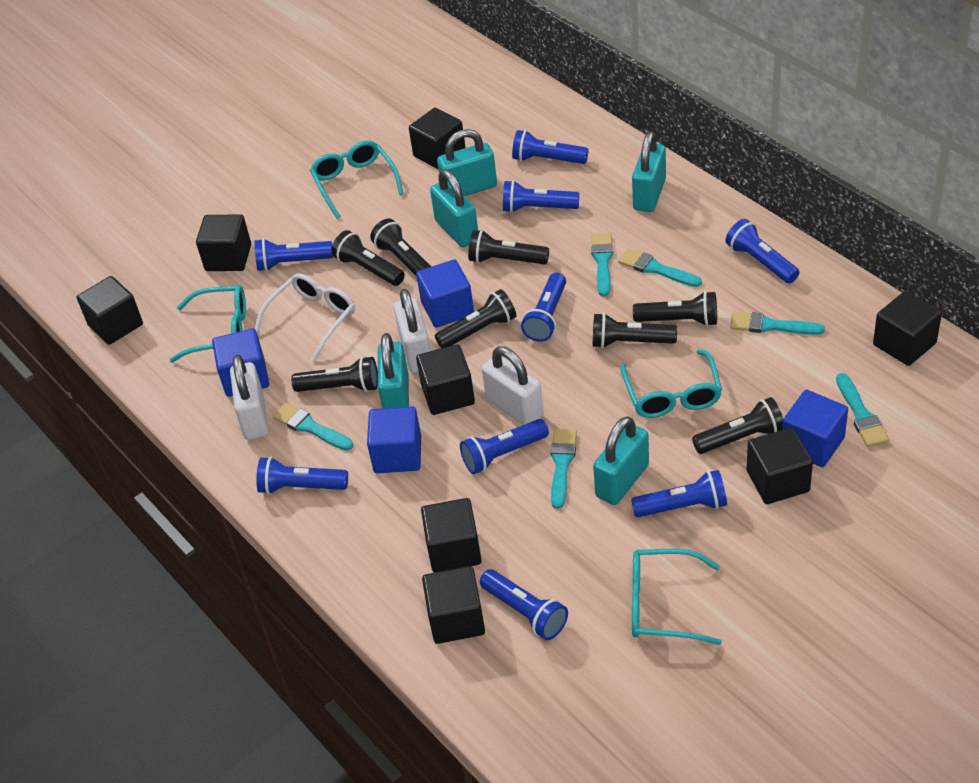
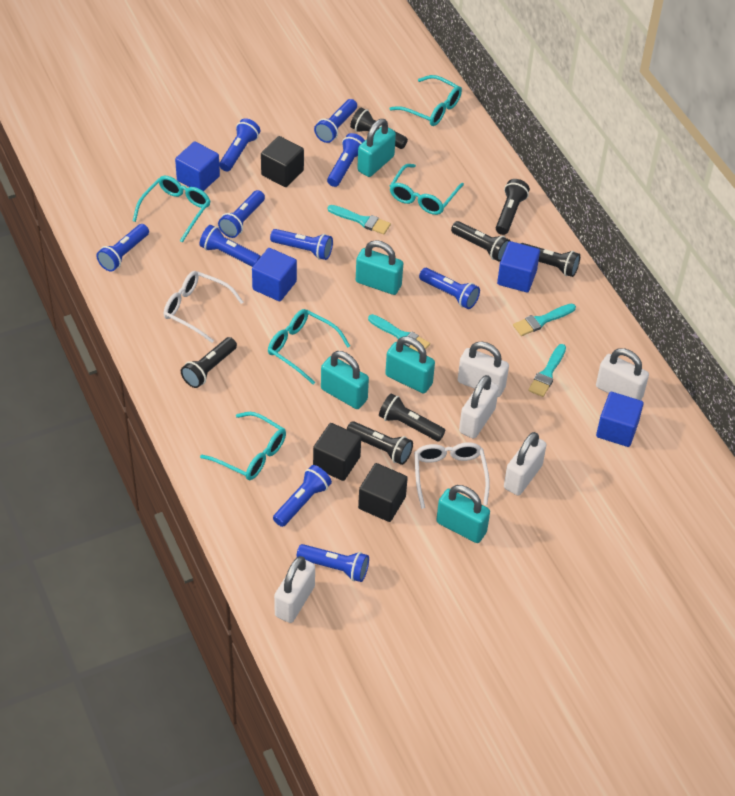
black cube: [77,276,143,345] [196,214,251,271] [409,108,466,169] [416,344,475,415] [421,498,482,573] [422,566,485,644] [747,428,813,504] [873,291,942,366] = 8 -> [261,136,304,187] [313,423,361,481] [358,463,408,522] = 3
black flashlight: [291,356,378,392] [331,230,405,286] [370,218,431,277] [435,289,516,348] [468,230,549,264] [593,313,677,348] [633,291,717,327] [692,397,783,454] = 8 -> [181,337,237,388] [347,421,413,465] [350,108,408,149] [379,393,445,441] [451,221,510,262] [496,179,530,235] [520,243,580,277] = 7
blue flashlight: [255,238,333,271] [256,457,348,495] [460,419,549,474] [480,569,568,640] [503,180,580,213] [512,130,588,164] [521,273,566,342] [631,470,727,517] [725,219,800,284] = 9 -> [96,224,149,272] [199,225,261,267] [218,190,265,238] [219,118,260,171] [270,229,333,260] [273,465,332,527] [297,544,369,582] [314,99,357,143] [327,133,365,187] [419,268,480,309] = 10
turquoise brush: [273,402,353,451] [551,429,577,509] [591,233,613,297] [618,248,702,287] [730,312,825,335] [836,373,889,447] = 6 -> [328,205,391,235] [368,314,430,351] [513,304,576,336] [528,344,566,397] = 4
turquoise glasses: [169,285,246,363] [310,140,404,219] [621,349,722,418] [632,549,722,645] = 4 -> [133,176,210,243] [200,412,286,480] [268,309,350,384] [390,75,462,126] [390,164,464,215] = 5
white glasses: [255,274,355,361] = 1 -> [164,271,243,343] [414,442,490,509] = 2
white padlock: [230,355,269,440] [394,289,431,373] [482,346,544,425] = 3 -> [274,556,315,623] [458,342,509,397] [459,375,499,439] [504,432,546,496] [596,348,649,400] = 5

